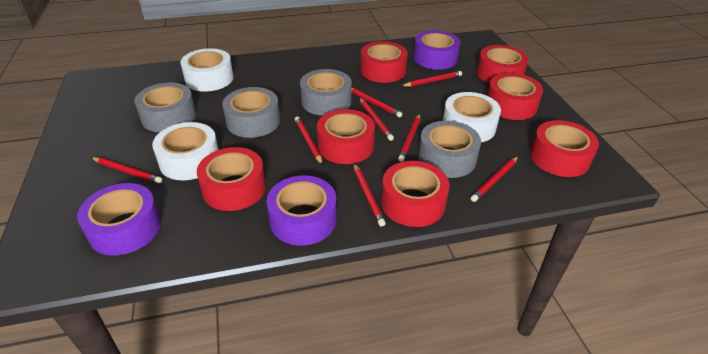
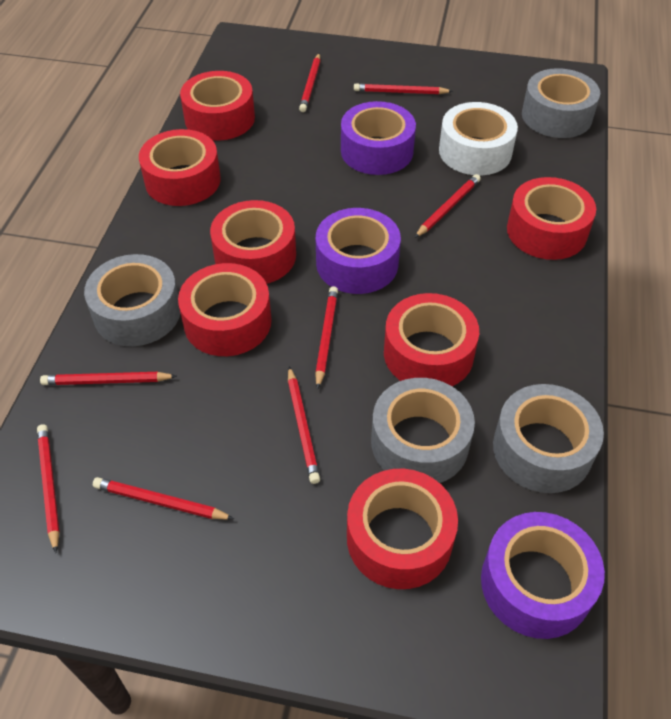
white tape: [152,122,219,180] [180,48,234,92] [443,92,501,142] = 3 -> [439,102,518,175] = 1

